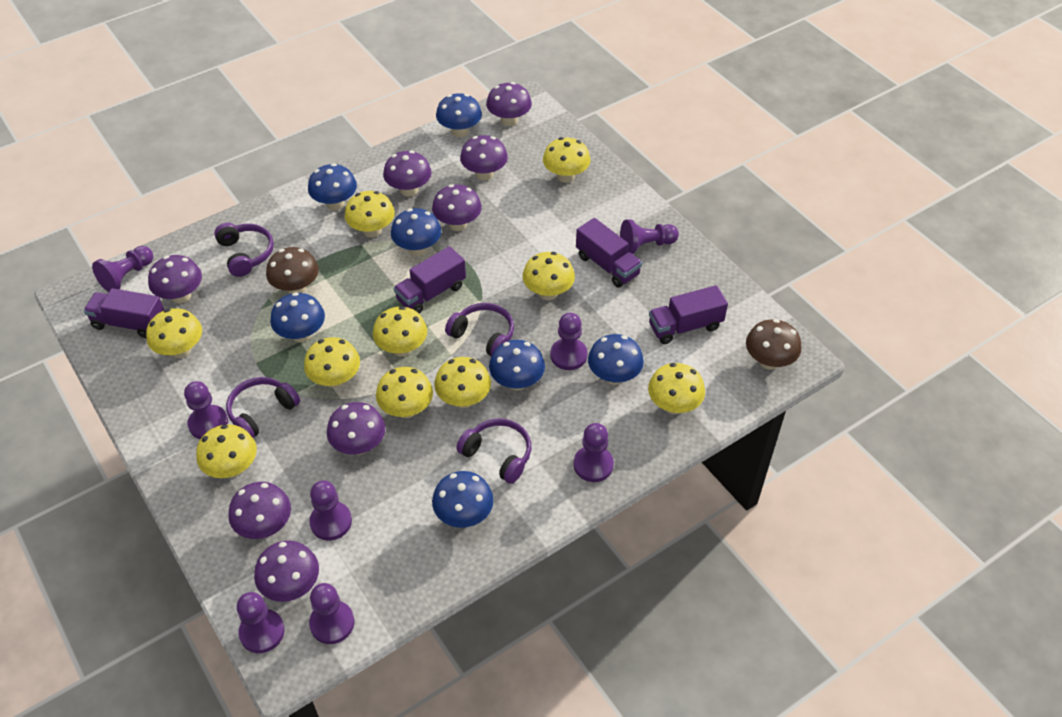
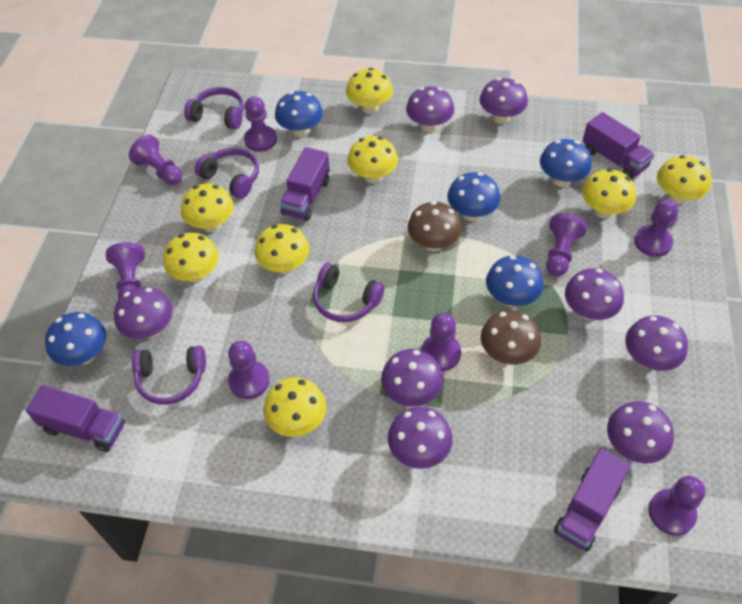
blue mushroom: [270,292,325,342] [308,163,357,210] [391,208,441,256] [432,471,494,528] [436,93,482,137] [489,340,545,391] [588,334,644,385] = 7 -> [45,312,106,366] [275,91,323,137] [447,172,500,221] [486,255,544,307] [540,139,592,187] = 5
yellow mushroom: [146,308,202,359] [196,424,257,478] [304,337,360,388] [345,191,395,238] [373,306,427,357] [376,367,433,418] [434,357,491,408] [523,252,575,300] [543,137,590,183] [648,363,705,415] = 10 -> [163,233,219,283] [181,183,234,232] [254,224,309,274] [263,377,326,437] [346,68,393,114] [347,136,398,183] [582,169,636,218] [657,155,711,204] = 8

